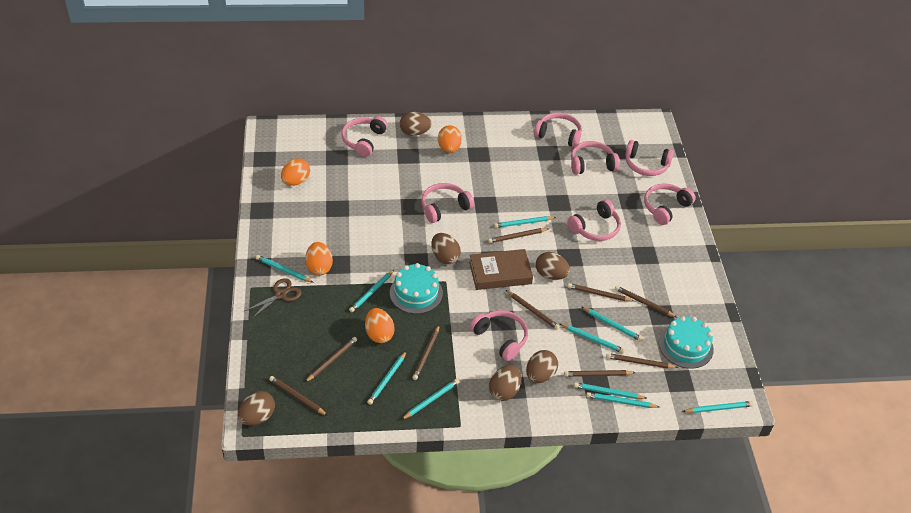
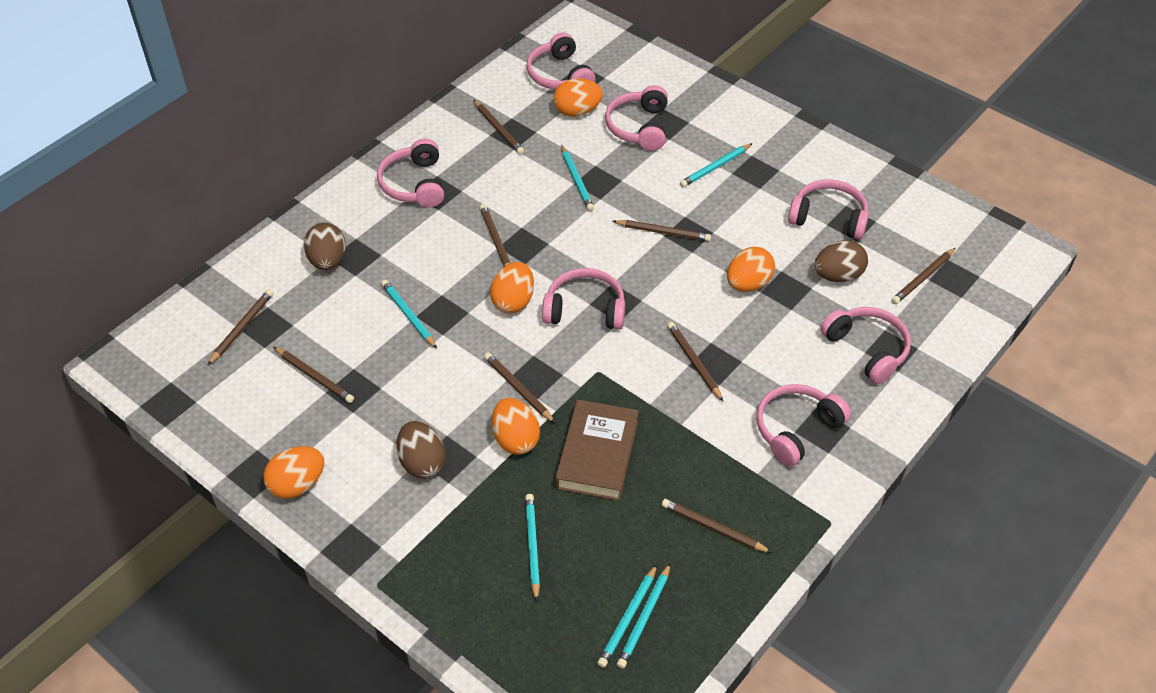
brown egg: [238,391,275,426] [400,112,432,136] [431,233,461,264] [489,365,521,401] [526,350,558,383] [536,252,570,280] = 6 -> [304,223,346,270] [397,421,446,479] [814,240,868,282] = 3
brown scissors: [245,278,302,319] = 1 -> none = 0
orange egg: [281,158,310,186] [305,242,333,275] [365,308,395,343] [438,125,462,153] = 4 -> [263,446,324,499] [490,262,534,313] [492,398,540,455] [554,78,603,117] [727,247,775,292] = 5
pink headphones: [341,116,388,157] [421,183,474,223] [470,310,528,361] [534,113,582,147] [567,199,621,241] [571,141,620,175] [625,140,674,176] [644,183,696,225] = 8 -> [377,139,444,207] [527,33,595,90] [542,268,625,330] [605,85,668,151] [756,384,851,466] [788,179,869,240] [820,307,911,384] = 7
turquoise cake: [390,263,443,314] [659,316,714,369] = 2 -> none = 0
turquoise pencil: [256,255,314,283] [349,270,394,312] [367,351,407,405] [401,378,460,420] [494,216,556,228] [560,324,625,354] [574,382,647,399] [582,307,643,342] [586,392,659,408] [683,401,754,413] = 10 -> [381,280,437,349] [525,494,540,602] [561,145,594,211] [597,564,657,668] [617,563,671,669] [680,143,753,187] = 6

